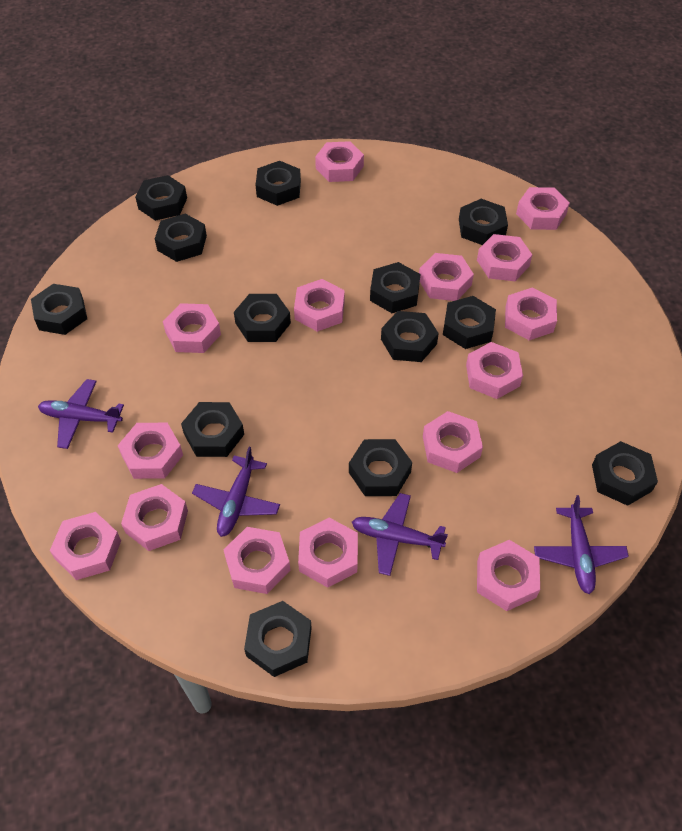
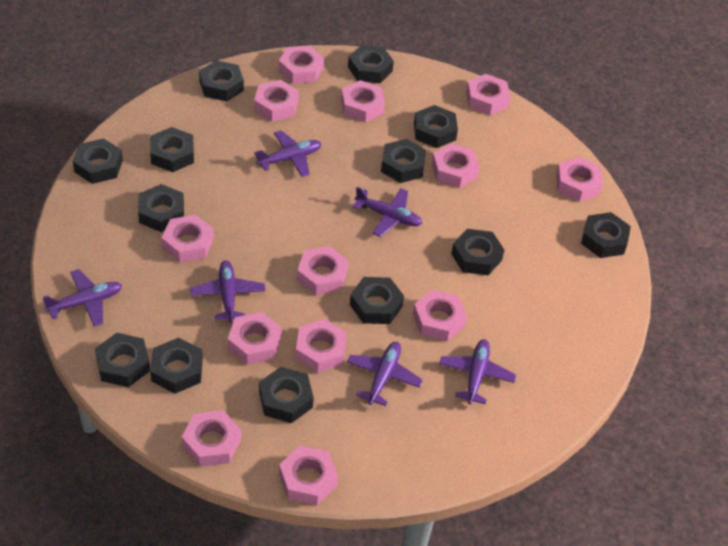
pink nut: [50,512,121,580] [118,423,183,479] [121,484,188,551] [163,303,221,353] [223,527,290,594] [294,279,345,332] [298,517,358,588] [315,141,364,182] [419,253,474,301] [423,411,483,473] [466,342,523,399] [477,234,532,281] [477,540,540,611] [505,287,557,340] [516,187,570,230] = 15 -> [162,215,214,263] [182,410,241,467] [228,312,282,365] [254,80,299,122] [279,46,324,84] [279,446,338,505] [295,319,347,373] [297,246,348,295] [341,80,385,122] [413,290,467,341] [432,143,479,188] [466,74,510,115] [556,157,602,202] = 13
purple plane: [38,379,124,449] [192,447,280,537] [352,493,448,576] [534,495,629,594] = 4 -> [43,269,122,327] [190,260,265,323] [254,130,322,177] [347,342,423,406] [352,187,422,237] [439,339,516,404] = 6

